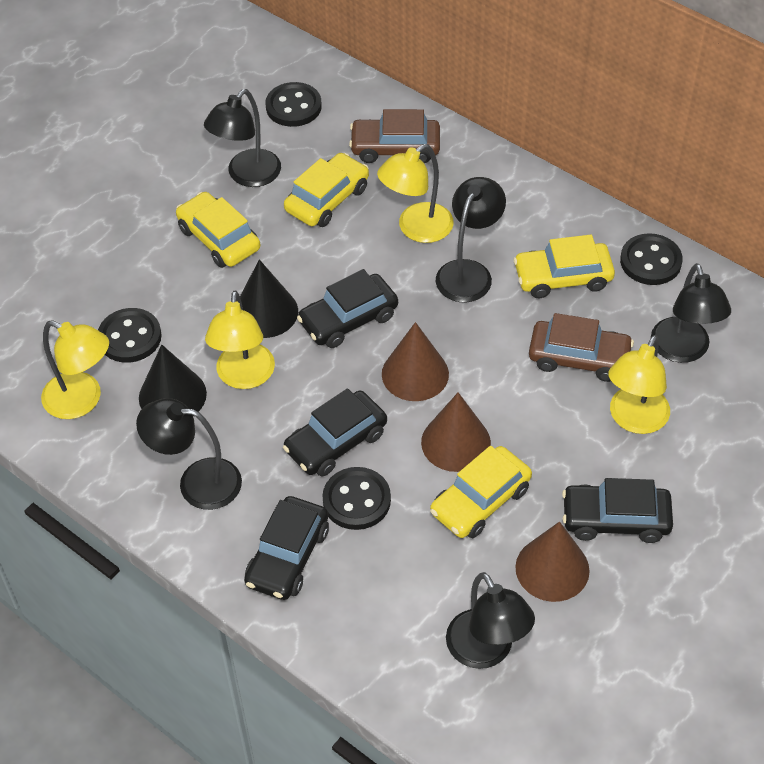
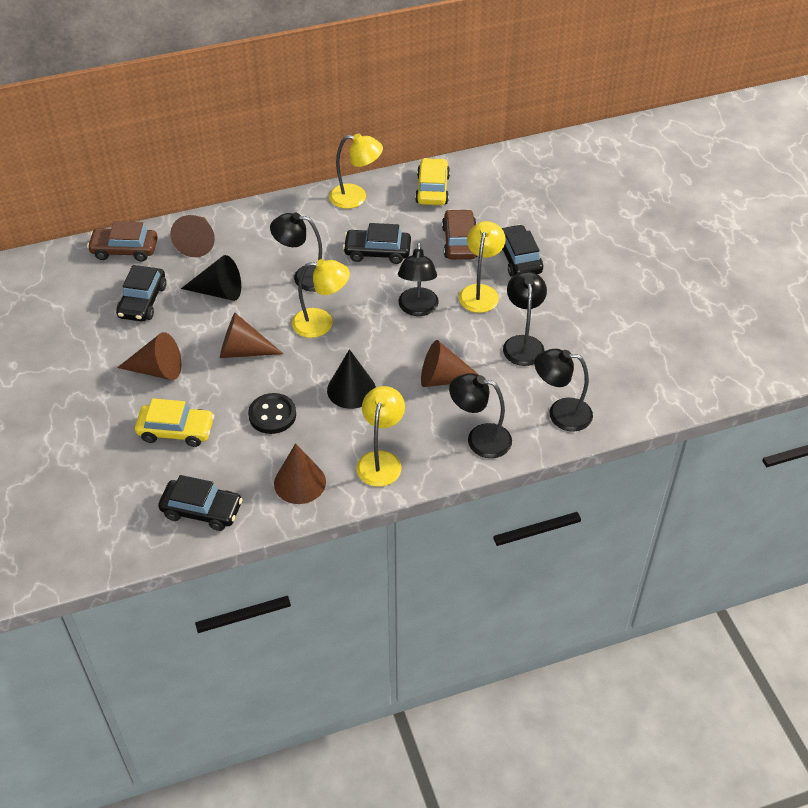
black button: [98,308,162,363] [265,82,322,127] [322,467,391,530] [620,233,683,285] = 4 -> [248,393,296,434] = 1
brown cone: [382,322,449,401] [421,392,491,472] [515,522,590,602] = 3 -> [117,332,181,380] [170,215,215,257] [220,313,284,358] [274,443,326,504] [421,340,479,387] = 5
yellow car: [176,192,260,268] [284,153,369,227] [430,446,532,538] [514,235,615,298] = 4 -> [135,398,214,447] [415,158,450,205] = 2

